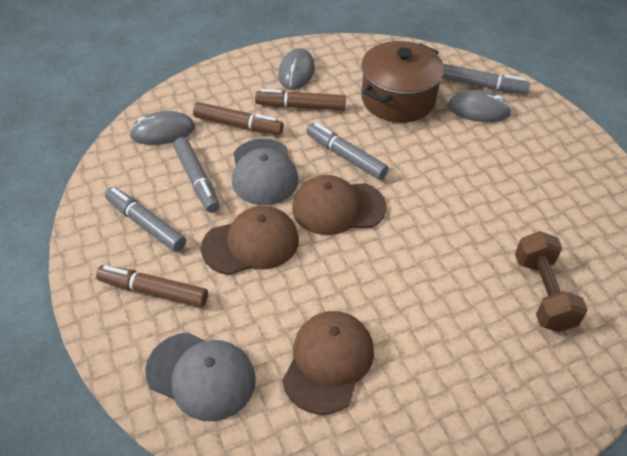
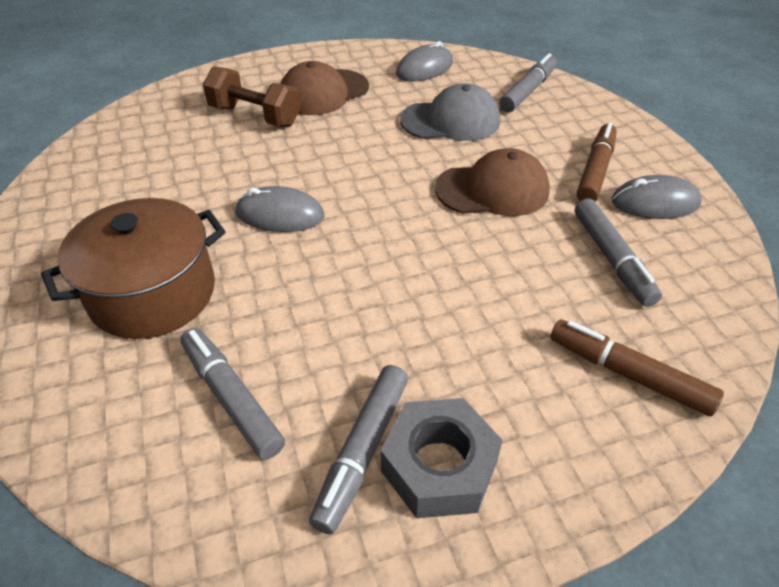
brown cap: [201,206,299,275] [282,311,374,415] [292,175,386,235] = 3 -> [281,61,369,115] [435,148,550,216] = 2
brown marker: [96,265,208,307] [193,102,284,135] [255,89,346,110] = 3 -> [550,319,724,416] [577,123,617,201] = 2
grey cap: [145,332,256,421] [232,139,298,205] = 2 -> [400,83,500,141] = 1
grey nut: none = 0 -> [381,398,503,518] = 1

